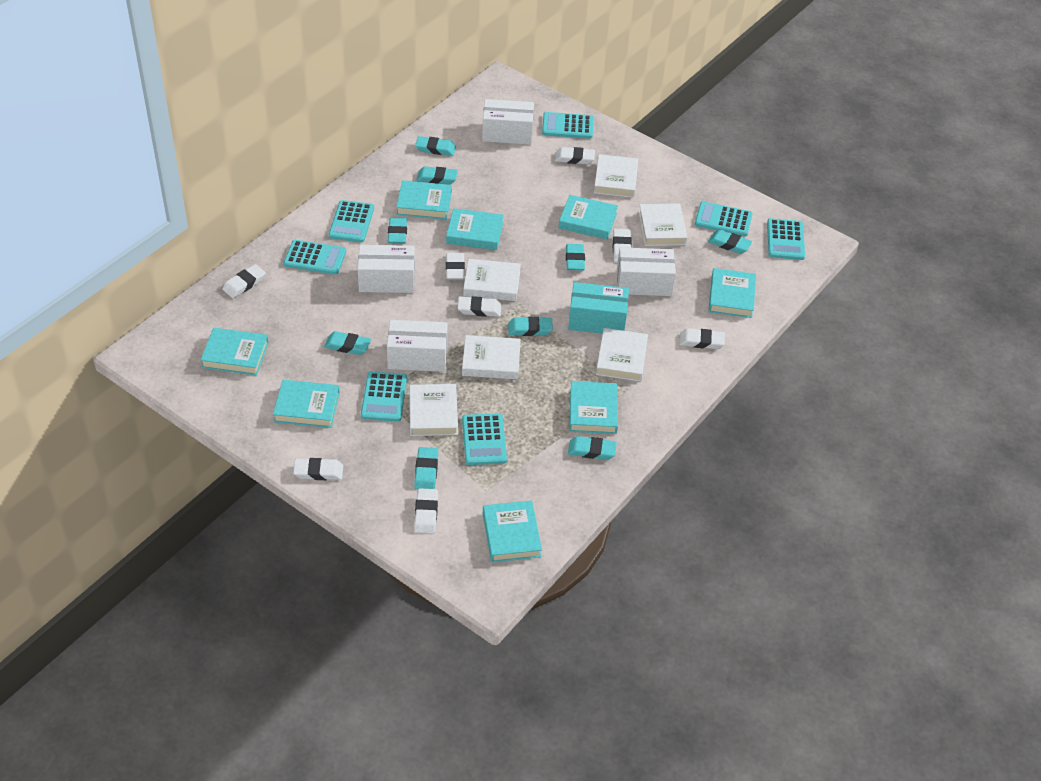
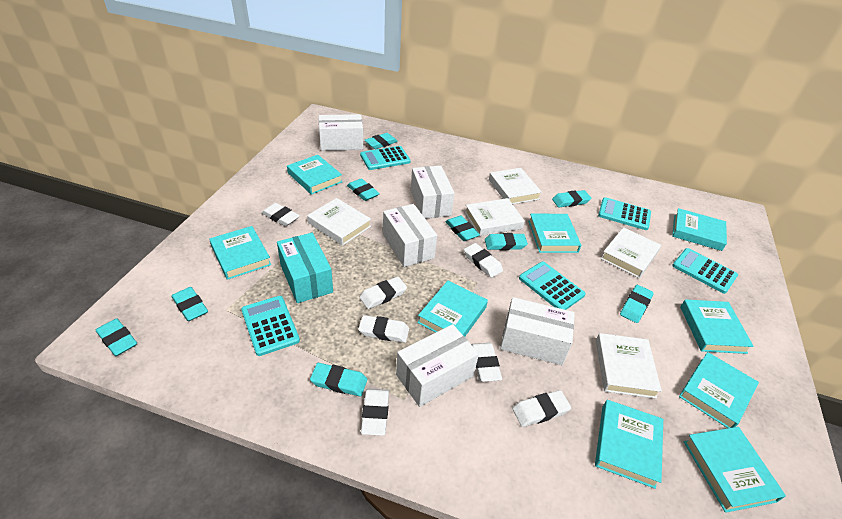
turquoise book: [201,328,269,375] [273,380,340,428] [396,180,452,220] [446,208,504,250] [483,500,542,562] [559,195,618,239] [570,381,618,434] [709,268,756,318] = 8 -> [209,226,271,280] [287,155,342,195] [417,281,488,337] [528,213,581,253] [595,400,663,489] [672,208,727,251] [679,352,759,428] [680,299,754,354] [684,427,786,513] = 9
turquoise calculator: [284,240,346,275] [329,200,374,242] [361,371,407,422] [462,413,507,465] [542,112,593,139] [695,201,753,236] [767,218,805,260] = 7 -> [241,296,300,356] [360,146,411,170] [519,262,586,310] [598,197,651,230] [672,248,738,294] = 5
white book: [409,384,458,436] [462,335,521,379] [463,259,521,301] [594,154,638,198] [596,328,648,382] [639,203,688,246] = 6 -> [307,198,371,246] [465,198,525,236] [489,168,542,204] [596,333,662,399] [601,227,661,278] = 5
white box: [358,245,415,293] [387,320,447,372] [482,99,534,145] [617,247,676,296] = 4 -> [319,114,363,151] [383,204,437,267] [396,324,479,407] [411,166,455,219] [500,297,575,365] = 5
white eraser: [222,264,266,298] [293,458,343,480] [414,488,438,534] [446,253,465,280] [457,296,501,317] [555,147,595,164] [613,229,632,262] [680,328,725,349] = 8 -> [261,203,300,226] [358,315,409,343] [359,277,407,309] [361,389,389,436] [464,243,503,278] [471,343,502,382] [512,390,571,427] = 7

